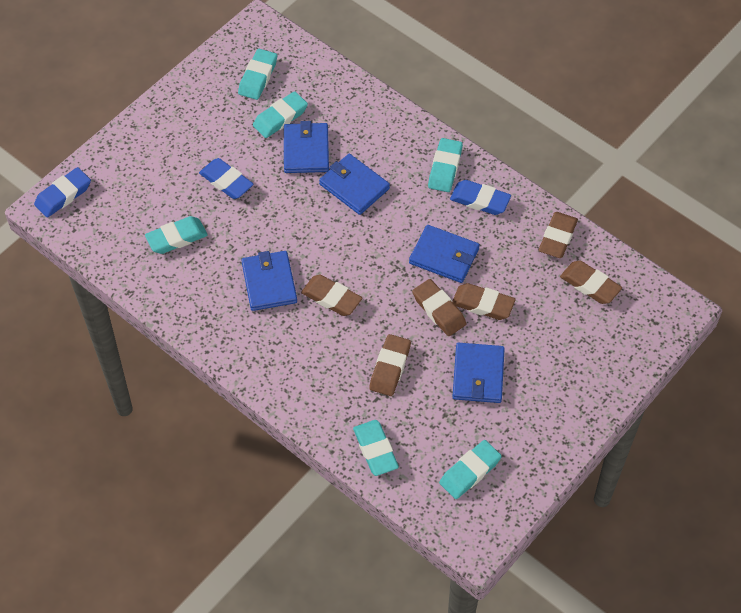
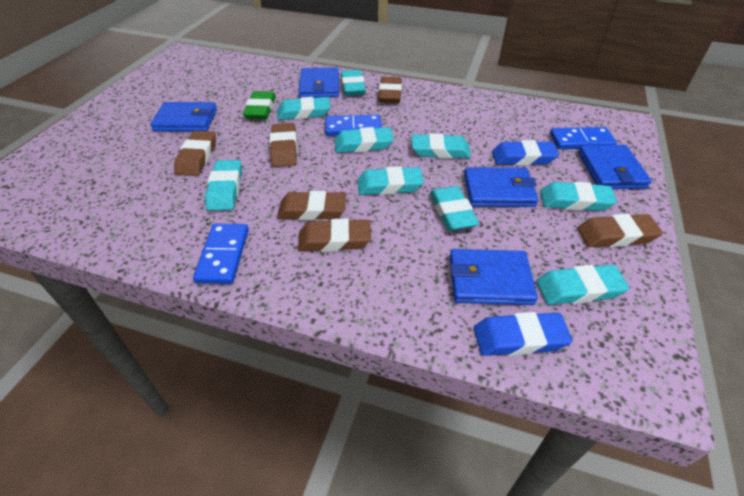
blue domino: none = 0 -> [193,224,249,284] [325,115,382,136] [550,127,617,149] = 3
blue eraser: [34,167,91,217] [199,158,254,199] [450,180,511,215] = 3 -> [474,312,572,356] [492,140,559,165] = 2
green eraser: none = 0 -> [243,91,276,119] = 1
turquoise eraser: [145,216,208,254] [238,49,277,100] [253,91,308,138] [353,420,399,476] [428,138,463,192] [439,440,502,499] = 6 -> [205,160,242,211] [277,97,330,120] [334,127,394,153] [341,70,366,96] [357,166,424,195] [412,134,471,159] [430,186,479,231] [536,265,629,305] [540,182,617,211] = 9

